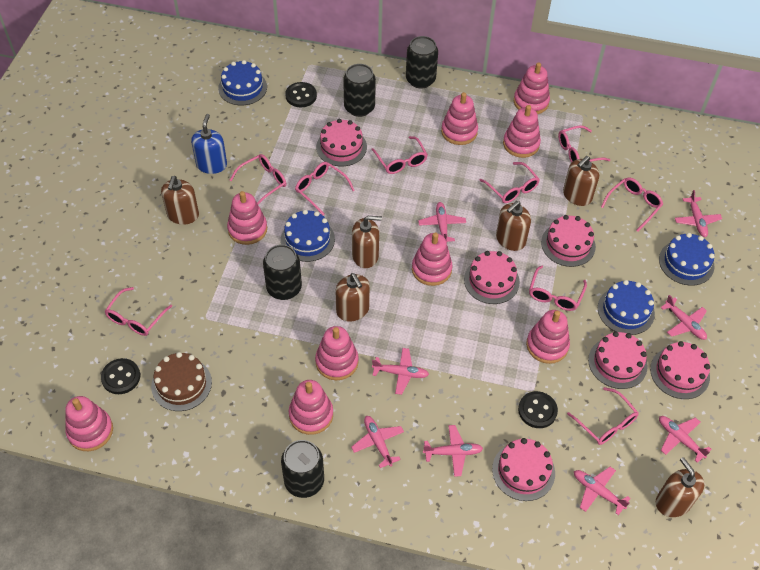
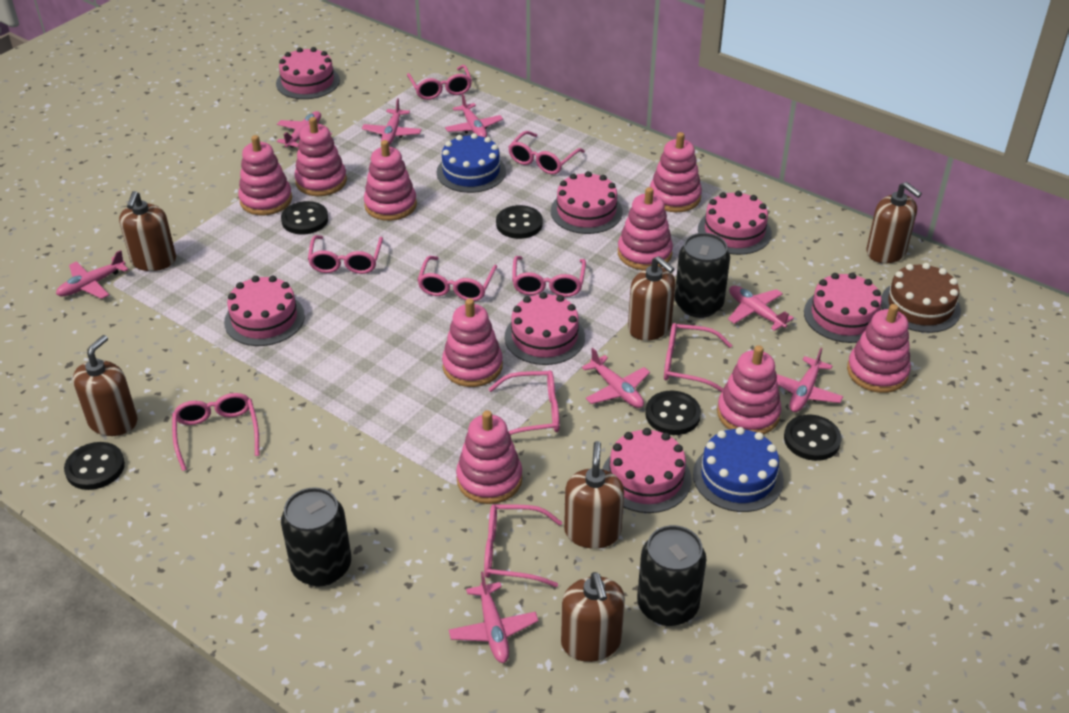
black button: [101,358,140,394] [285,82,317,108] [518,391,558,428] = 3 -> [64,442,125,490] [281,201,328,235] [496,205,543,239] [645,391,701,435] [784,415,842,461] = 5
black can: [263,245,302,300] [281,440,324,498] [343,64,376,117] [406,36,438,89] = 4 -> [281,487,351,586] [637,525,706,626] [675,233,730,318] = 3
blue cake: [218,60,267,105] [281,210,335,262] [598,280,655,335] [659,233,715,286] = 4 -> [437,133,506,193] [693,427,784,512] = 2
blue soap dispenser: [191,114,227,174] = 1 -> none = 0
pink cake: [316,119,367,166] [464,251,520,304] [492,438,555,501] [541,215,596,267] [588,332,648,389] [650,341,710,399] = 6 -> [224,276,305,346] [276,47,340,99] [505,292,585,365] [551,171,623,234] [602,428,691,513] [698,191,772,255] [804,273,882,343] = 7

